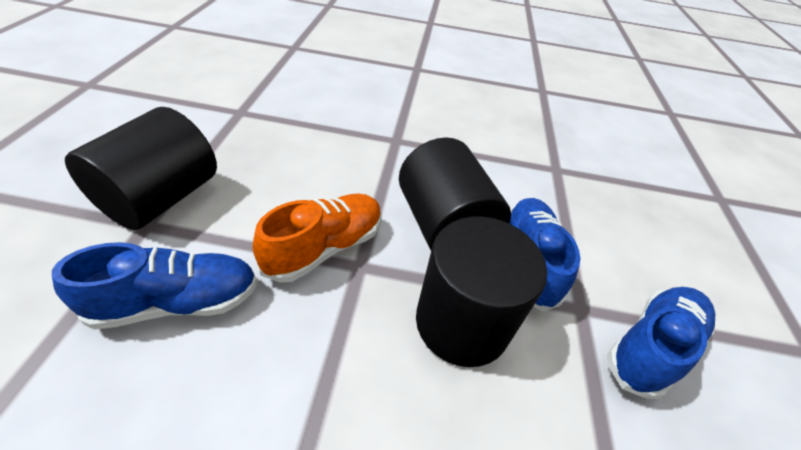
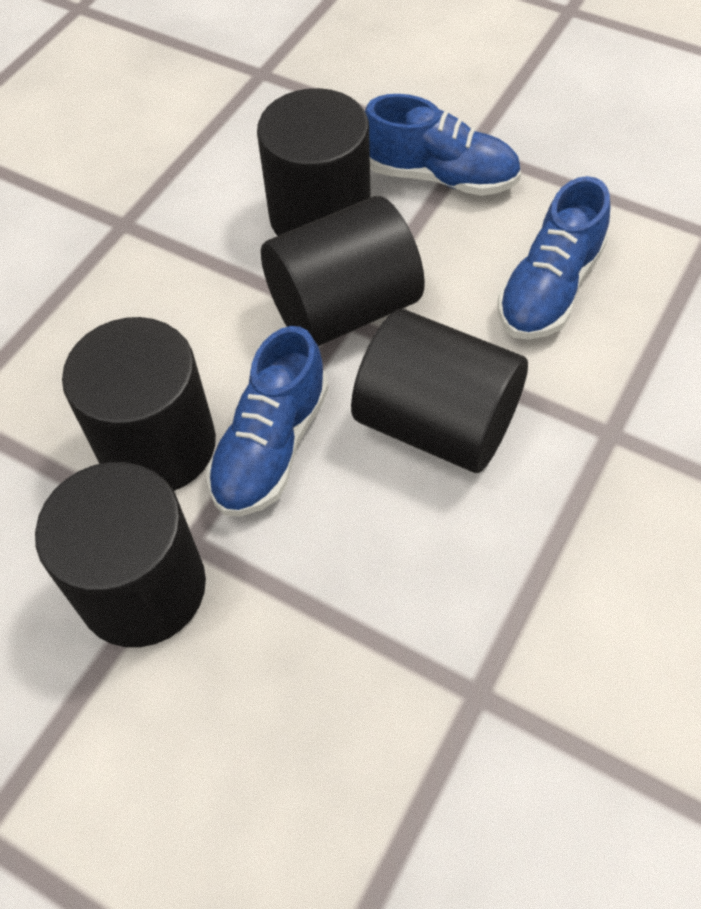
black cylinder: [65,107,217,230] [399,137,511,250] [416,217,547,367] = 3 -> [35,462,206,647] [62,317,216,491] [257,88,371,236] [261,196,425,346] [351,309,528,473] = 5
orange shoe: [252,193,382,283] = 1 -> none = 0

